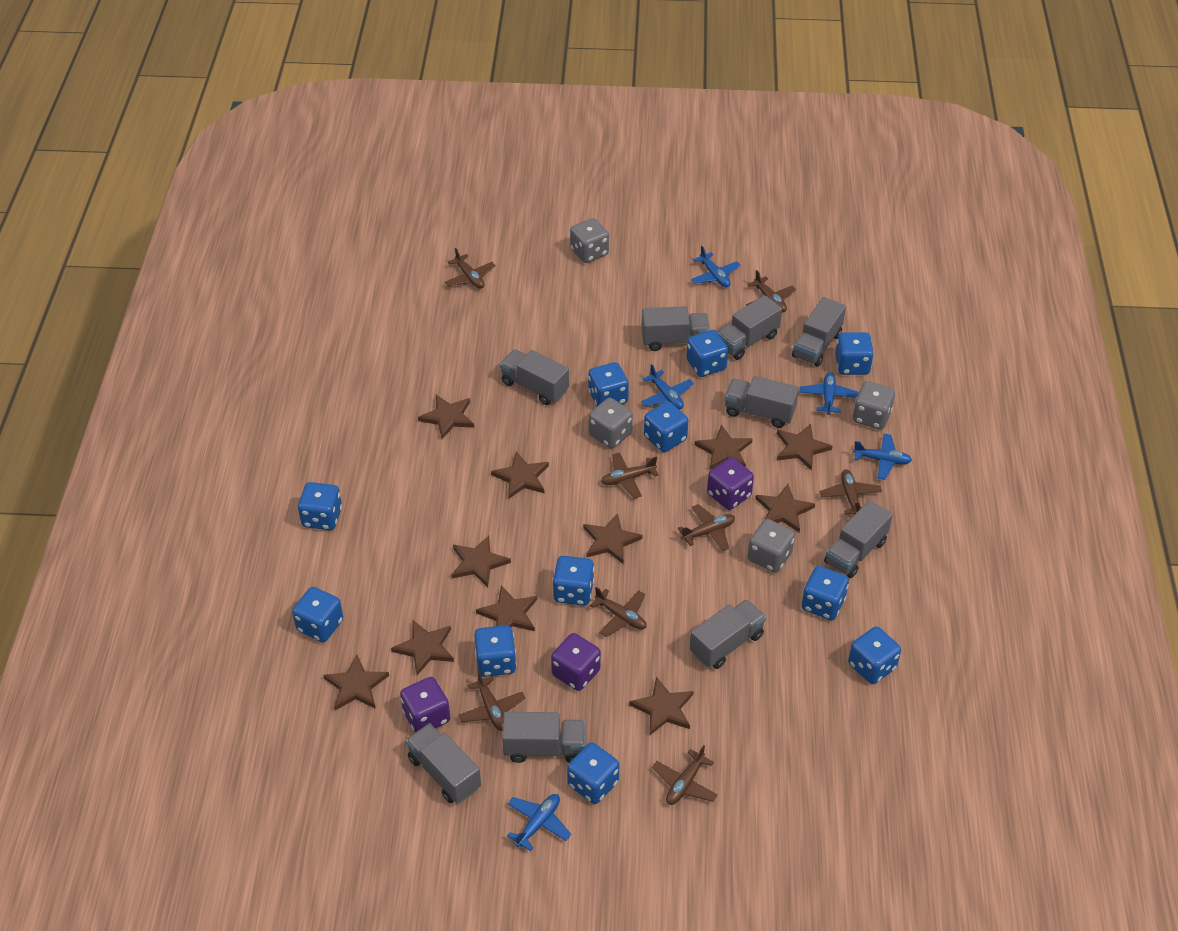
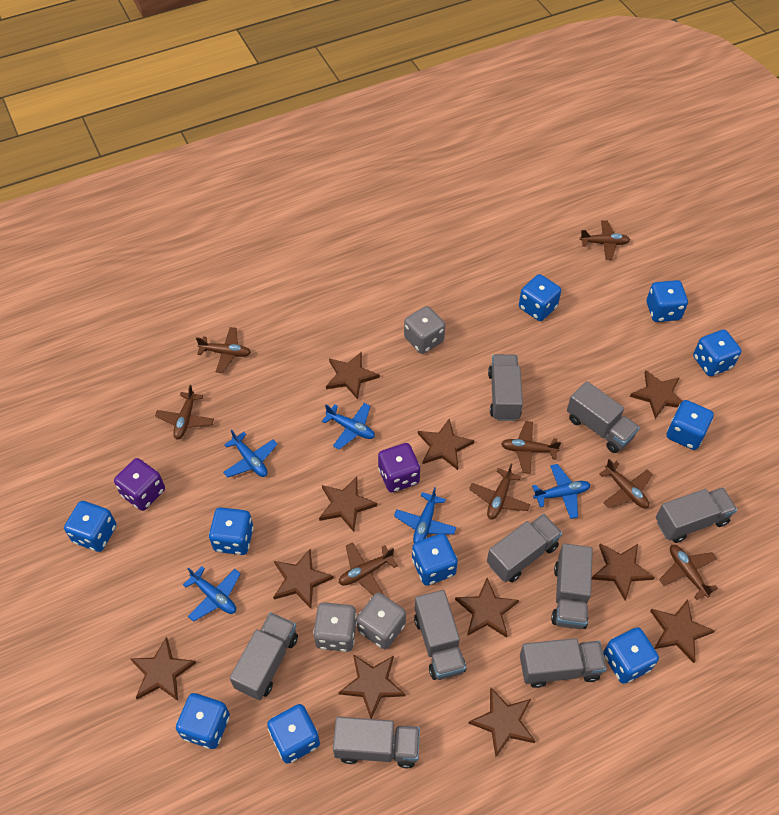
blue dice: [292,587,343,642] [298,482,342,530] [474,625,516,677] [553,556,594,606] [567,742,619,804] [588,362,629,406] [644,401,688,452] [686,330,728,377] [801,566,849,620] [835,332,874,375] [848,626,901,684] = 11 -> [64,501,117,552] [176,693,230,749] [209,507,253,555] [267,704,320,764] [412,533,458,586] [519,274,561,321] [603,627,659,684] [647,280,688,322] [667,400,714,450] [693,330,741,376] = 10
grey dice: [570,218,609,263] [589,398,633,448] [748,519,795,573] [853,381,895,430] = 4 -> [313,602,357,652] [357,592,406,649] [404,306,445,354] = 3
purple dice: [400,677,450,733] [551,633,601,691] [707,457,754,510] = 3 -> [114,458,165,511] [378,443,420,492] = 2

